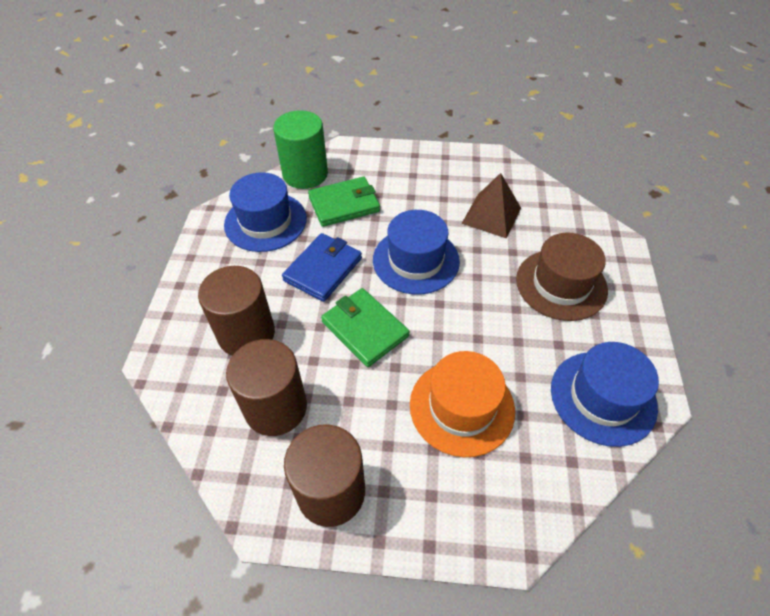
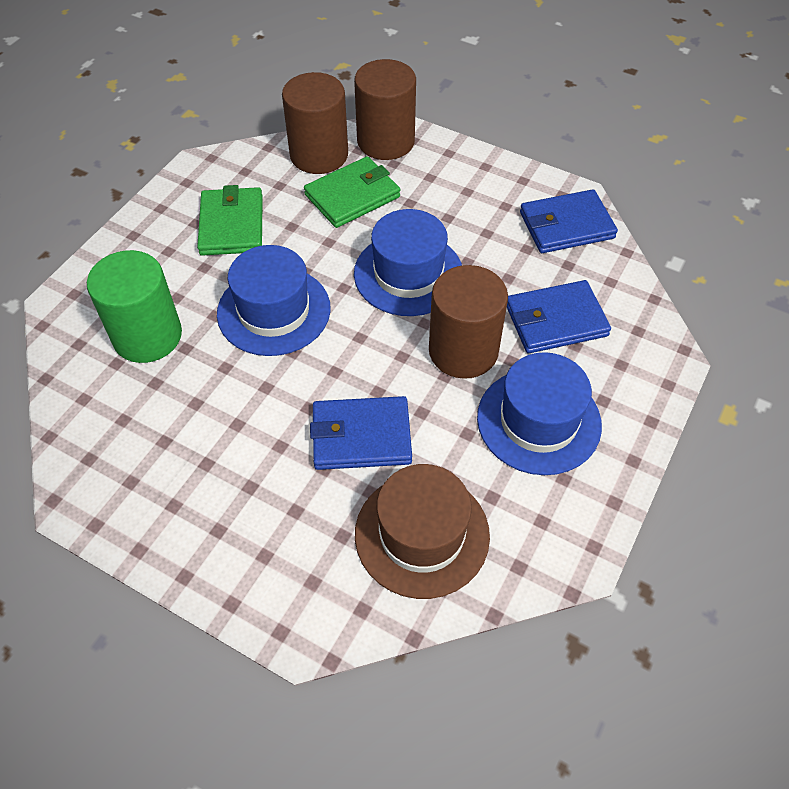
blue wallet: [282,233,362,302] = 1 -> [310,396,412,470] [507,280,611,353] [520,189,618,253] = 3
brown pyramid: [461,173,521,239] = 1 -> none = 0
orange hat: [410,351,515,457] = 1 -> none = 0

